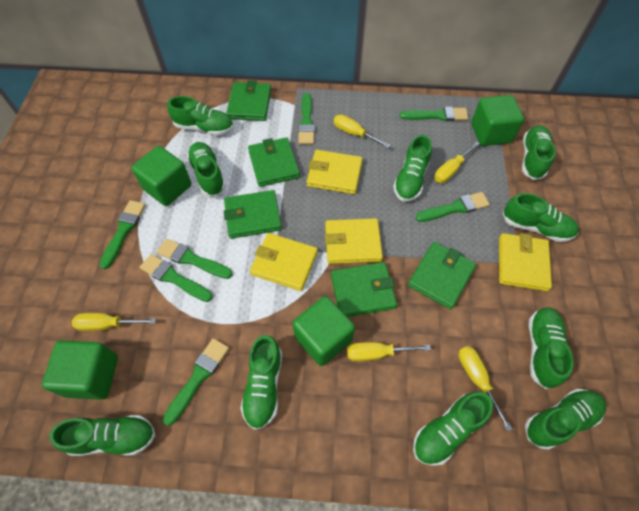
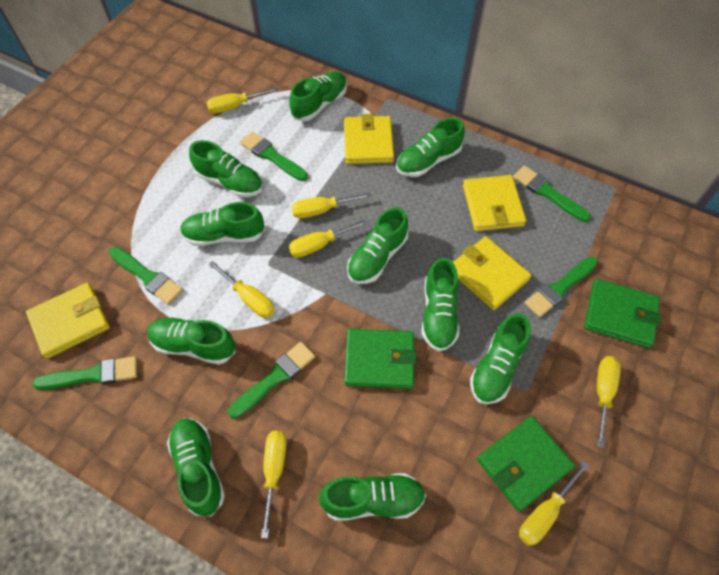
green brush: [99,200,146,269] [140,254,213,302] [157,239,233,279] [163,338,229,426] [298,93,315,144] [400,107,468,121] [416,192,490,222] = 7 -> [33,356,137,390] [109,247,183,305] [228,342,315,419] [240,131,308,181] [513,166,591,222] [525,257,598,317] = 6
green cube: [42,340,118,400] [131,146,191,206] [293,296,355,366] [471,95,524,146] = 4 -> none = 0
green wallet: [224,190,282,239] [226,80,271,121] [248,137,300,187] [331,262,397,317] [408,242,476,309] = 5 -> [344,329,416,389] [477,416,575,512] [584,279,661,348] = 3
yellow screwdriver: [72,313,156,331] [334,115,391,148] [347,342,431,361] [434,141,480,183] [458,346,512,432] = 5 -> [207,87,278,114] [209,261,275,318] [261,431,287,539] [289,219,368,258] [291,192,372,218] [519,461,589,546] [597,356,621,448] = 7

